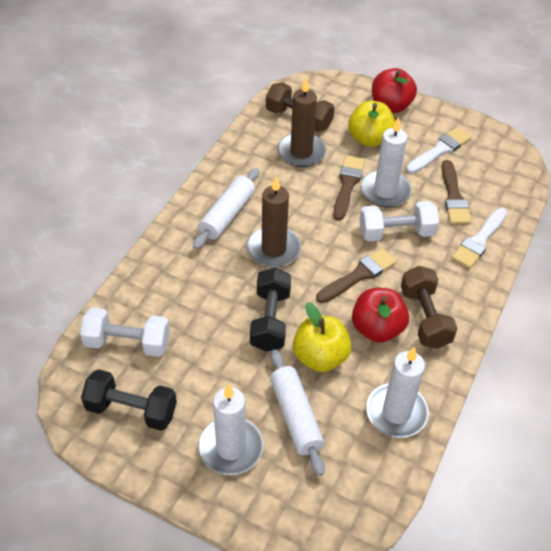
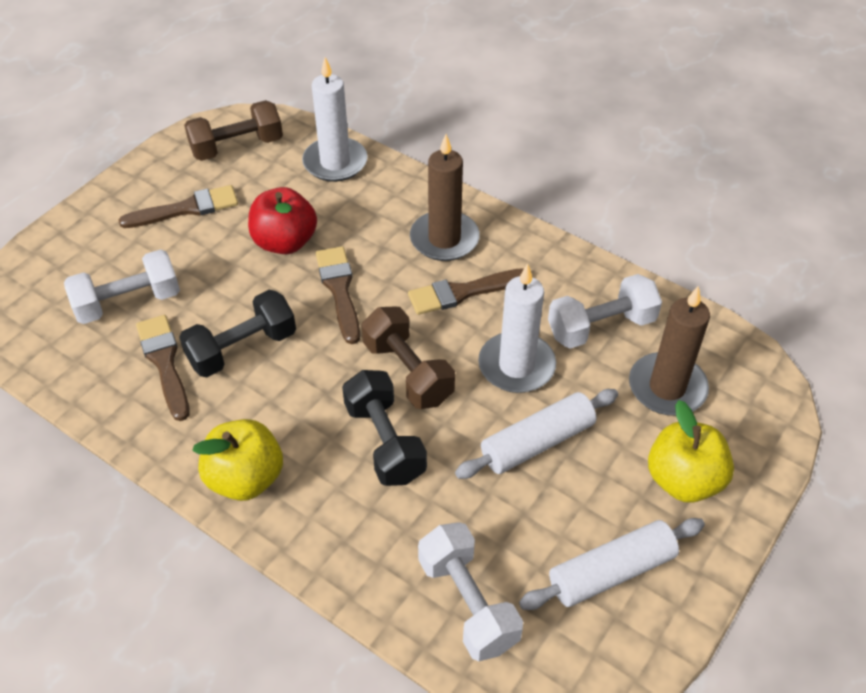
brown brush: [316,248,397,303] [333,155,365,220] [441,160,471,224] = 3 -> [119,185,238,228] [136,315,190,421] [316,246,360,344] [408,268,524,315] = 4
red apple: [352,288,409,343] [372,68,417,113] = 2 -> [248,187,317,254] = 1
white brush: [406,127,471,174] [451,208,507,269] = 2 -> none = 0
white candle: [199,384,263,475] [361,117,411,207] [366,347,429,438] = 3 -> [302,57,367,182] [478,263,556,393] = 2
white dumbbell: [80,307,170,357] [359,201,439,242] = 2 -> [64,249,180,324] [418,522,523,661] [548,274,662,349] = 3

